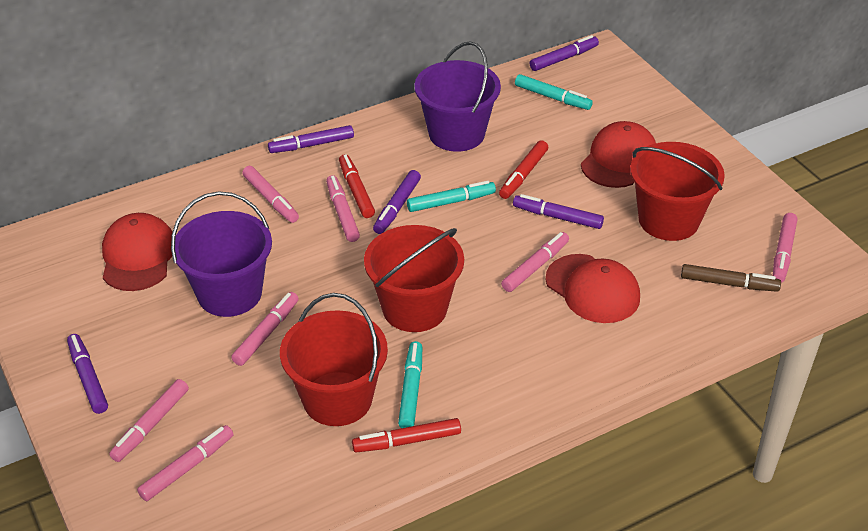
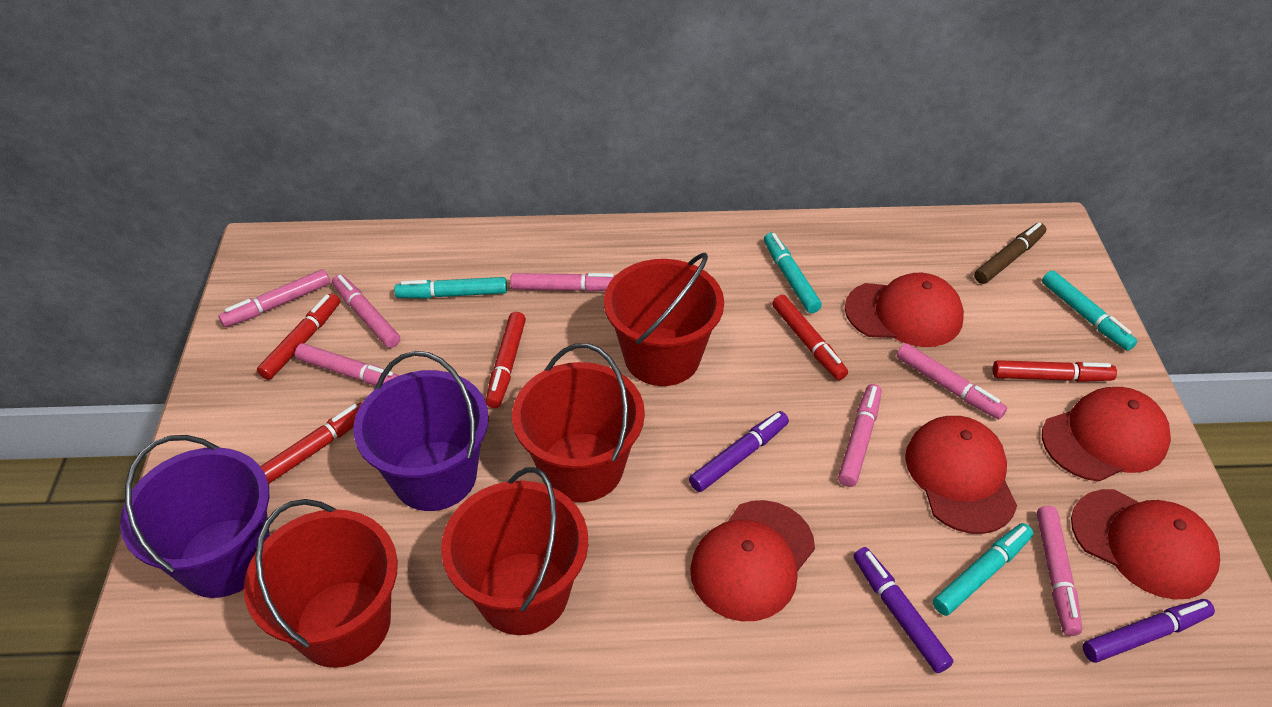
purple marker: [67,334,108,414] [268,125,354,153] [373,170,421,234] [513,194,604,229] [530,35,599,71] = 5 -> [689,411,789,492] [853,547,953,673] [1083,599,1215,663] = 3
red bucket: [280,293,388,426] [364,225,464,332] [630,142,725,241] = 3 -> [244,499,398,668] [441,467,588,635] [512,343,645,502] [604,253,724,386] = 4
red cap: [102,213,172,291] [546,254,640,323] [581,121,656,188] = 3 -> [690,500,815,621] [845,273,964,347] [905,416,1017,534] [1042,387,1171,482] [1071,489,1220,600] = 5
red marker: [339,154,375,218] [352,418,461,453] [499,140,548,199] = 3 -> [257,293,340,380] [260,402,362,484] [486,312,526,408] [772,295,848,380] [993,360,1117,382] = 5
turquoise marker: [398,341,422,428] [407,181,496,212] [515,74,593,110] = 3 -> [394,277,507,299] [764,232,822,313] [933,523,1033,616] [1042,270,1137,351] = 4

